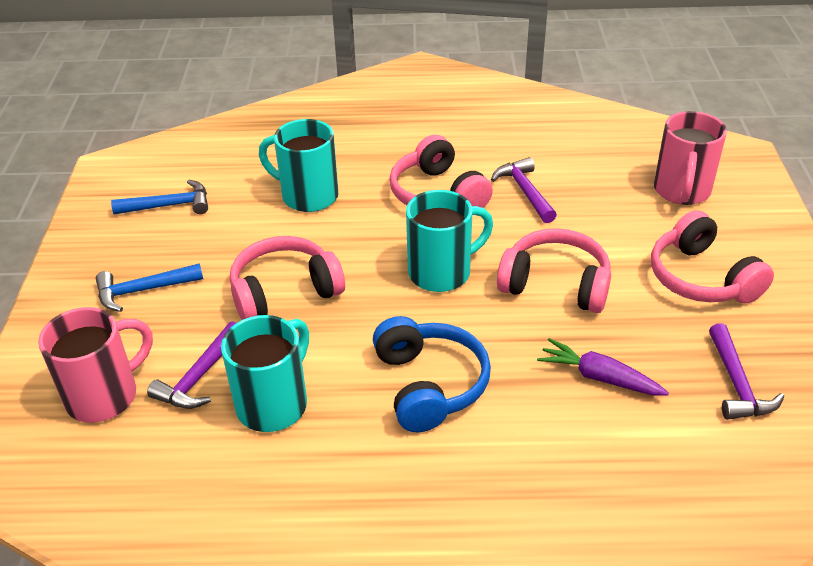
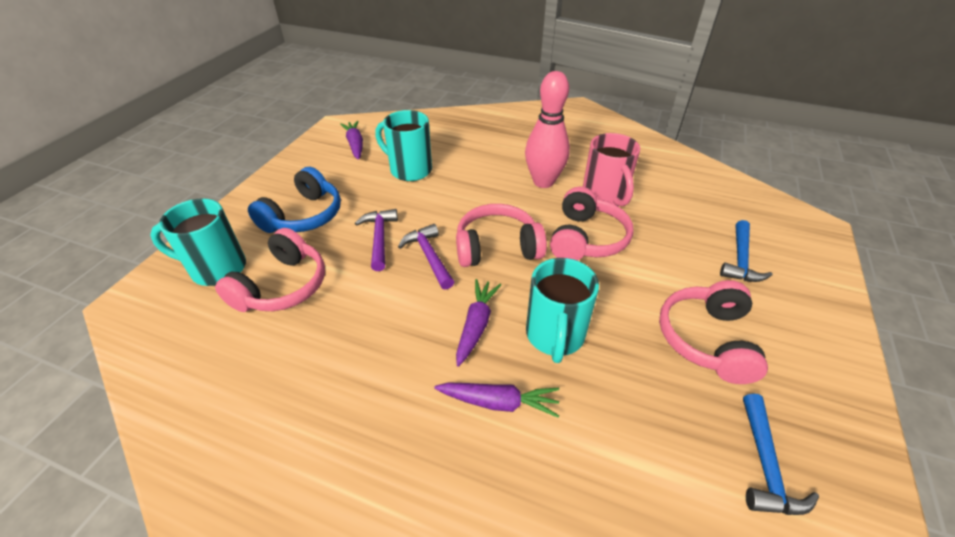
pink bowling pin: none = 0 -> [525,71,570,188] = 1
pink mug: [38,307,153,423] [654,111,727,205] = 2 -> [583,133,640,207] = 1
purple carrot: [537,338,669,396] = 1 -> [340,121,363,160] [434,382,559,418] [456,279,501,367] = 3
purple hammer: [147,321,236,409] [491,157,557,223] [709,323,784,420] = 3 -> [355,209,398,271] [398,224,454,290] = 2

